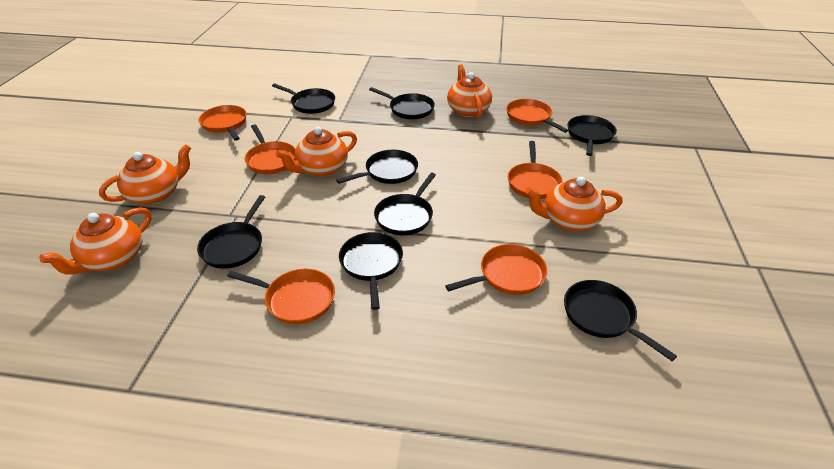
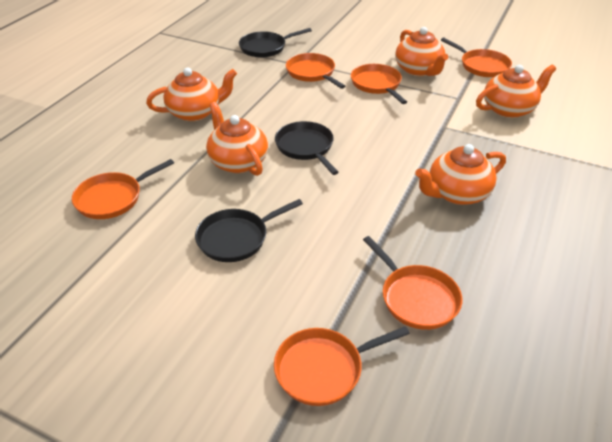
black pan: [197,195,265,269] [272,83,335,114] [336,150,418,184] [339,232,403,310] [369,87,435,119] [374,173,436,235] [564,280,677,361] [568,115,617,156] = 8 -> [195,199,303,262] [239,28,312,57] [275,121,339,175] = 3

